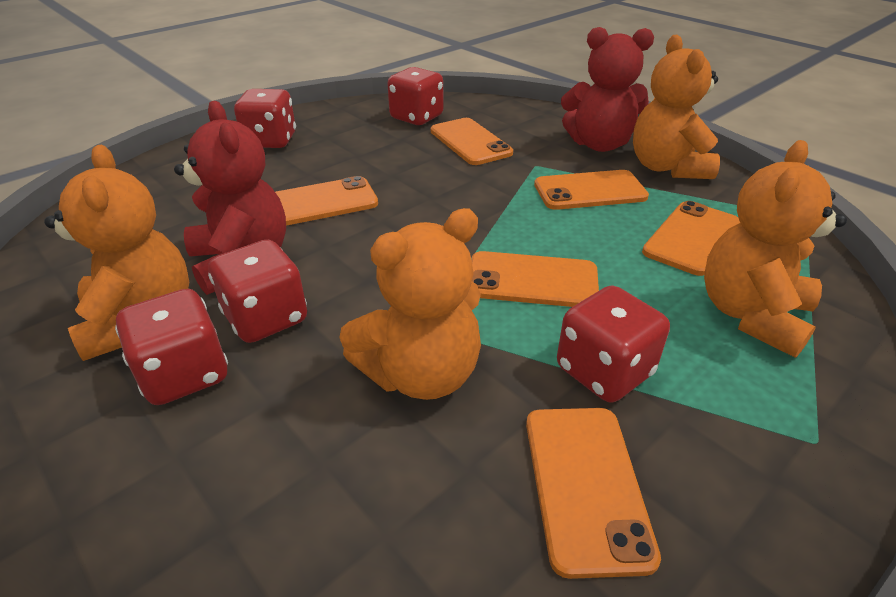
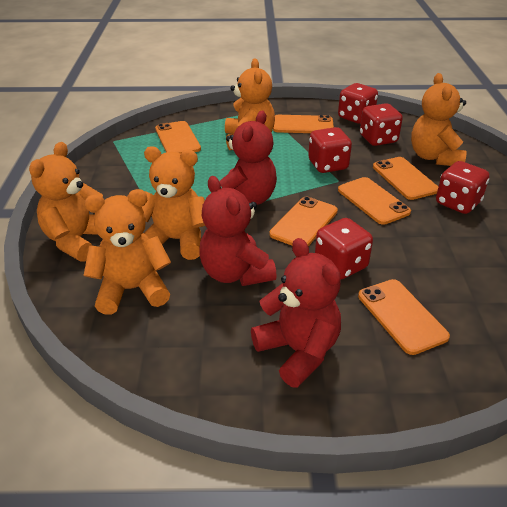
orange teddy bear: [44,144,189,361] [339,208,481,400] [633,35,720,179] [704,140,847,358] = 4 -> [29,142,103,262] [84,189,171,315] [142,146,205,260] [225,59,275,150] [411,73,467,166] = 5
red teddy bear: [174,101,286,295] [561,27,654,152] = 2 -> [199,176,277,286] [220,111,277,205] [251,238,341,388] = 3

